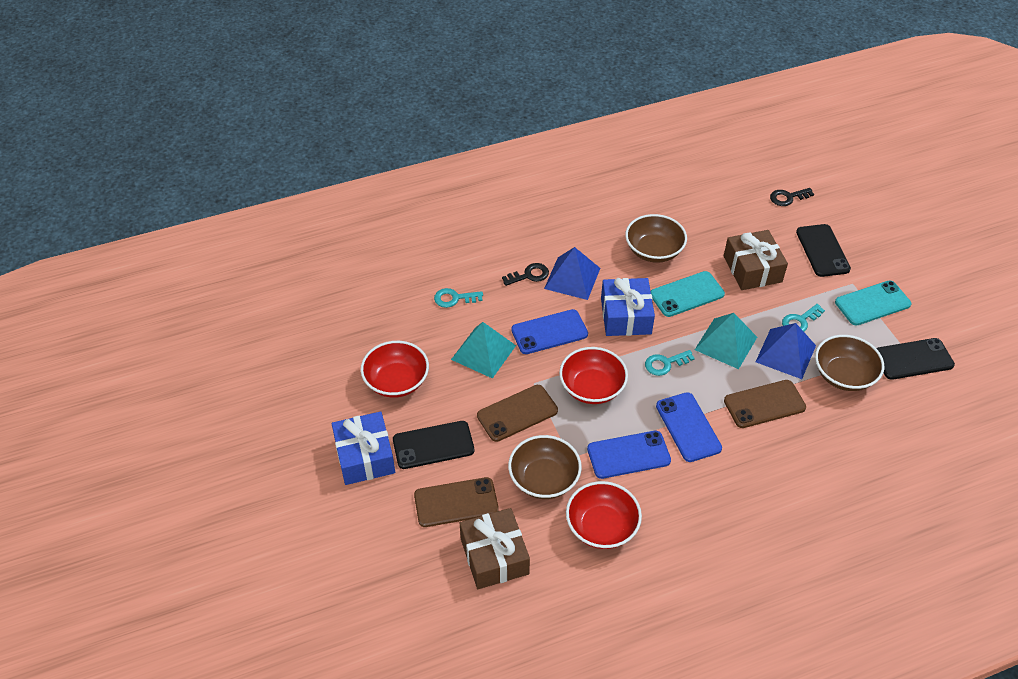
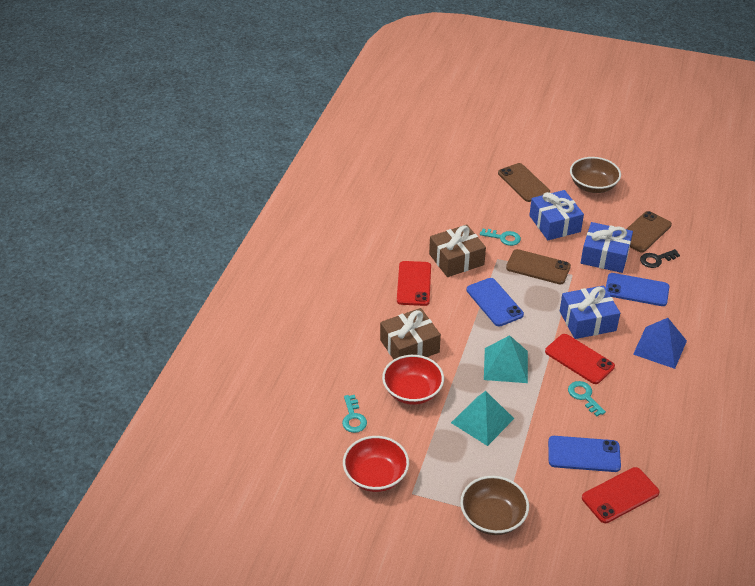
black key: [502,263,549,286] [770,188,814,206] = 2 -> [640,249,680,268] = 1
black phone: [393,421,474,469] [796,224,851,277] [877,338,955,380] = 3 -> none = 0
blue gift: [332,412,395,485] [601,278,655,336] = 2 -> [529,190,584,240] [560,285,620,339] [581,222,633,273] = 3
blue pyramid: [544,247,600,300] [756,323,816,379] = 2 -> [633,318,687,369] = 1
brown bowl: [508,435,582,499] [625,214,687,263] [815,335,884,391] = 3 -> [460,476,529,535] [570,157,621,193] = 2
red bowl: [361,341,429,398] [559,347,628,404] [566,481,642,549] = 3 -> [343,436,409,492] [382,355,444,405] = 2
red phone: none = 0 -> [397,261,431,306] [545,334,615,384] [582,467,660,523] = 3
turquoise phone: [651,271,725,317] [835,280,911,326] = 2 -> none = 0

